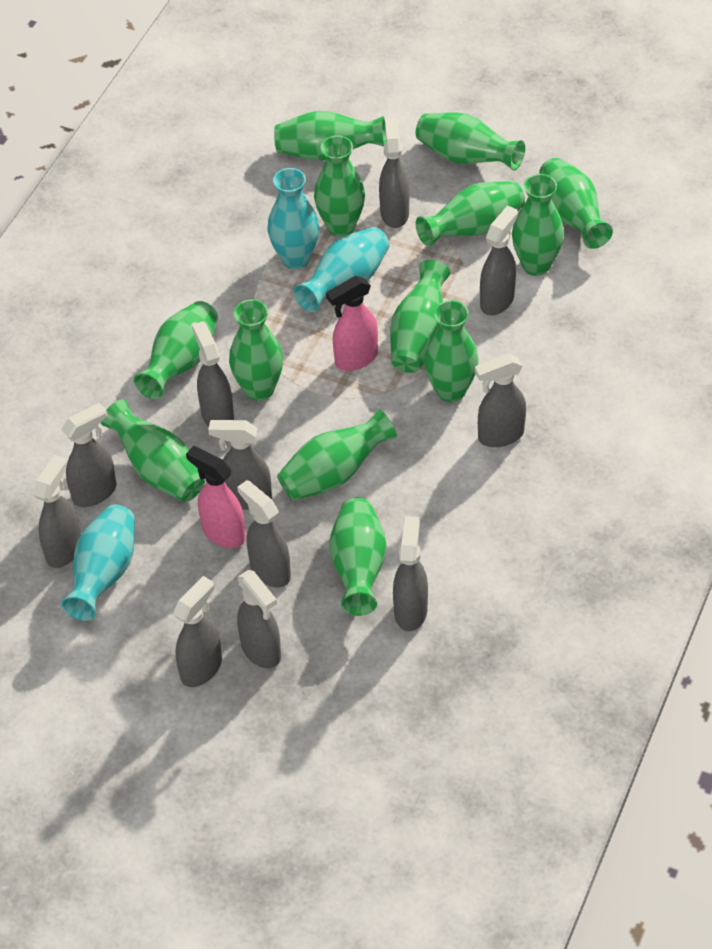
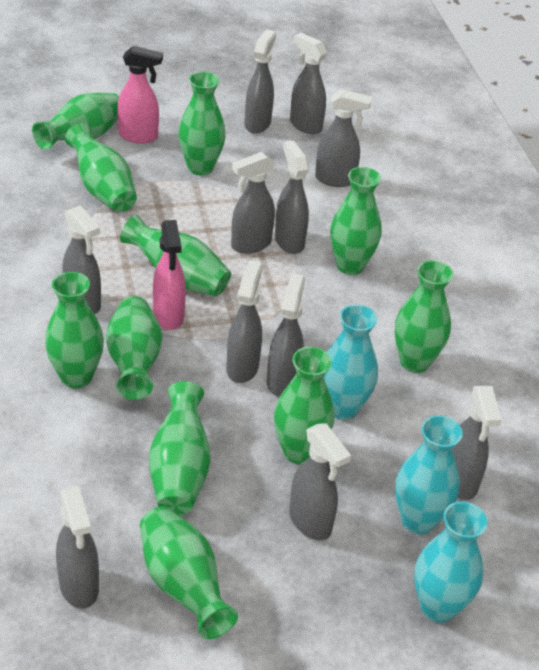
green vase: [101,400,205,502] [134,301,218,399] [229,299,283,401] [274,111,386,161] [277,409,397,501] [314,135,365,237] [329,498,386,616] [390,260,450,373] [416,112,525,171] [416,181,525,247] [424,300,479,402] [512,174,564,276] [539,158,613,249] = 13 -> [32,93,119,150] [45,272,104,389] [65,123,137,212] [106,296,162,400] [120,215,231,296] [140,507,238,639] [149,381,211,515] [178,72,226,176] [274,347,335,464] [330,167,382,275] [395,260,453,373] = 11

